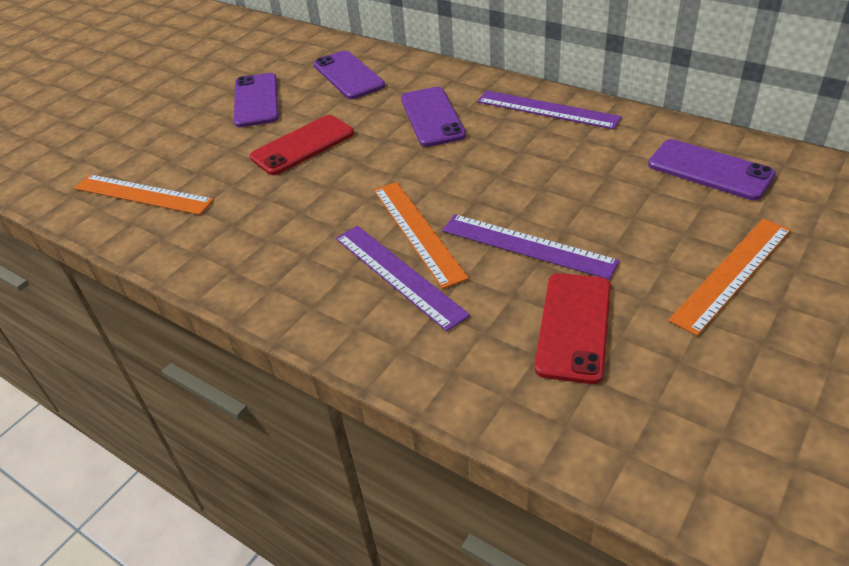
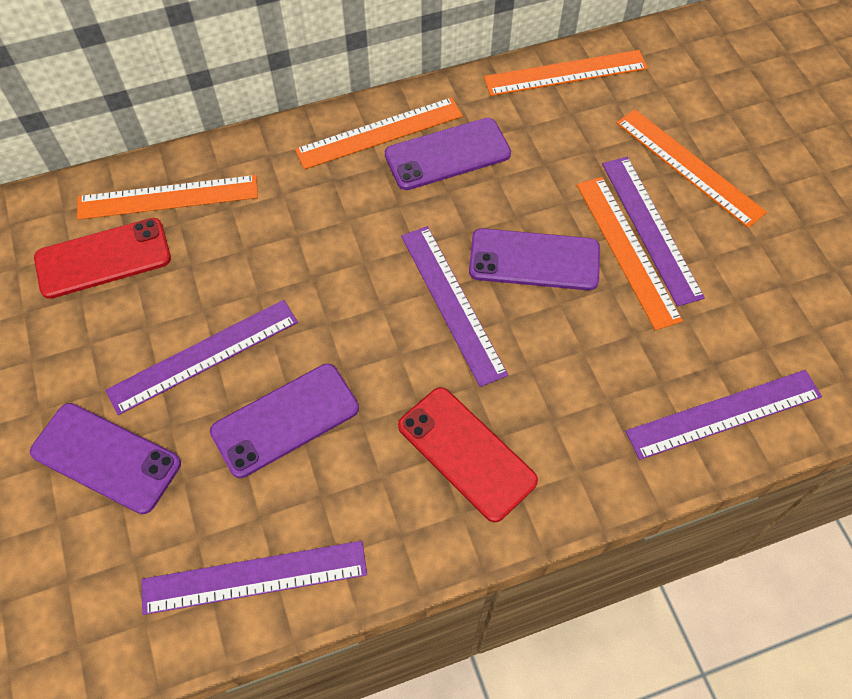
orange ruler: [74,174,214,215] [374,182,469,289] [668,219,791,336] = 3 -> [77,175,258,220] [295,97,463,169] [484,50,648,96] [577,177,683,330] [616,109,767,228] = 5
purple ruler: [336,226,470,331] [442,214,620,280] [477,90,622,129] = 3 -> [105,300,298,415] [141,541,367,615] [401,226,508,387] [602,157,705,307] [625,370,822,460] = 5

